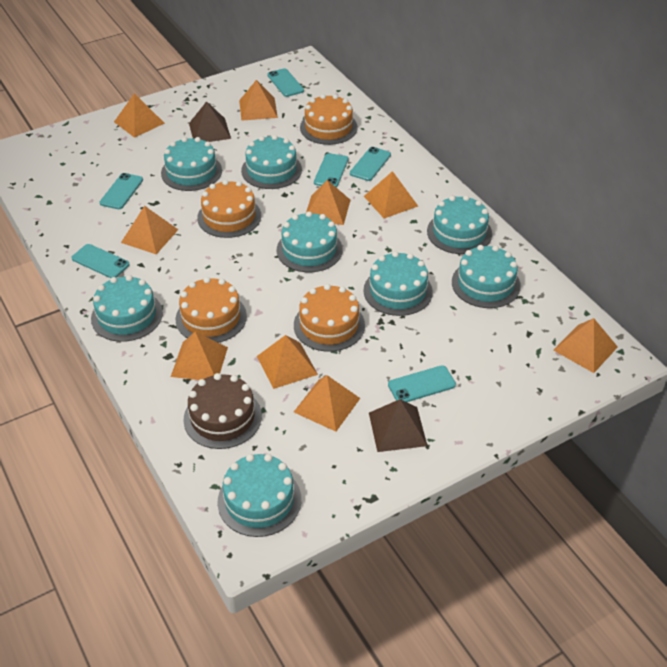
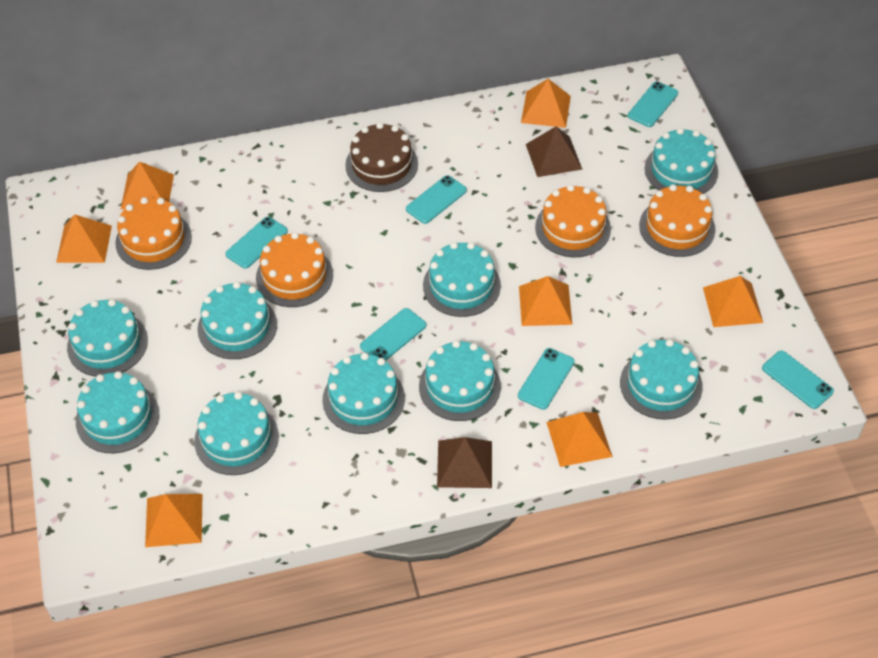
orange pyramid: [114,93,165,138] [121,206,178,254] [171,332,228,380] [239,80,278,120] [257,335,318,389] [294,375,360,431] [306,180,350,225] [364,171,418,218] [554,318,618,373] = 9 -> [56,214,112,263] [121,162,174,209] [145,494,202,547] [519,276,572,326] [521,79,571,128] [546,412,613,467] [703,276,763,327] = 7
turquoise cake: [91,275,163,342] [161,137,222,191] [218,454,301,537] [241,135,302,189] [277,211,343,272] [364,251,433,316] [427,195,492,254] [452,245,521,308] = 8 -> [67,299,148,377] [76,371,159,453] [194,392,279,475] [197,282,277,359] [322,352,405,434] [419,340,501,421] [423,242,501,317] [620,339,703,420] [645,128,718,194] = 9

